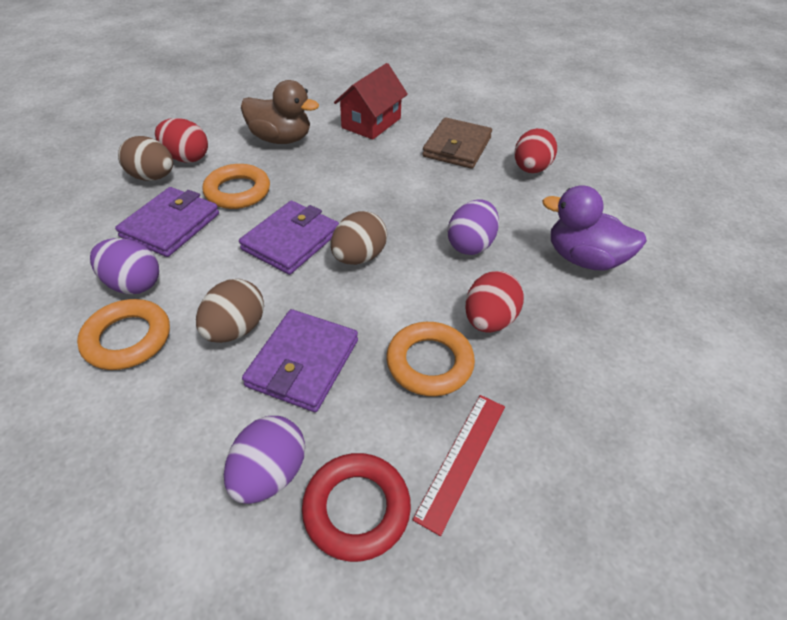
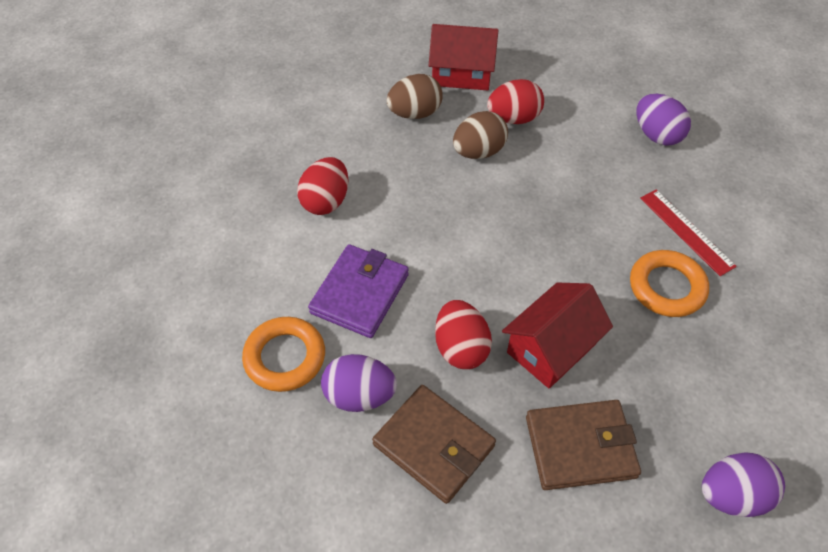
brown duck: [241,80,319,144] = 1 -> none = 0
brown egg: [118,136,173,181] [196,279,264,343] [331,211,387,265] = 3 -> [386,74,443,119] [453,111,508,159] = 2
brown wallet: [422,117,492,169] = 1 -> [372,385,496,504] [526,400,641,490] = 2
orange ring: [77,299,170,370] [203,164,270,209] [386,322,475,396] = 3 -> [242,317,325,392] [630,250,709,317] = 2
purple duck: [542,185,647,271] = 1 -> none = 0
purple wallet: [115,187,219,257] [239,201,339,275] [242,309,358,412] = 3 -> [308,244,409,338] = 1
red house: [334,63,408,140] = 1 -> [429,24,499,90] [502,283,613,388] = 2
red ring: [302,453,411,562] = 1 -> none = 0

